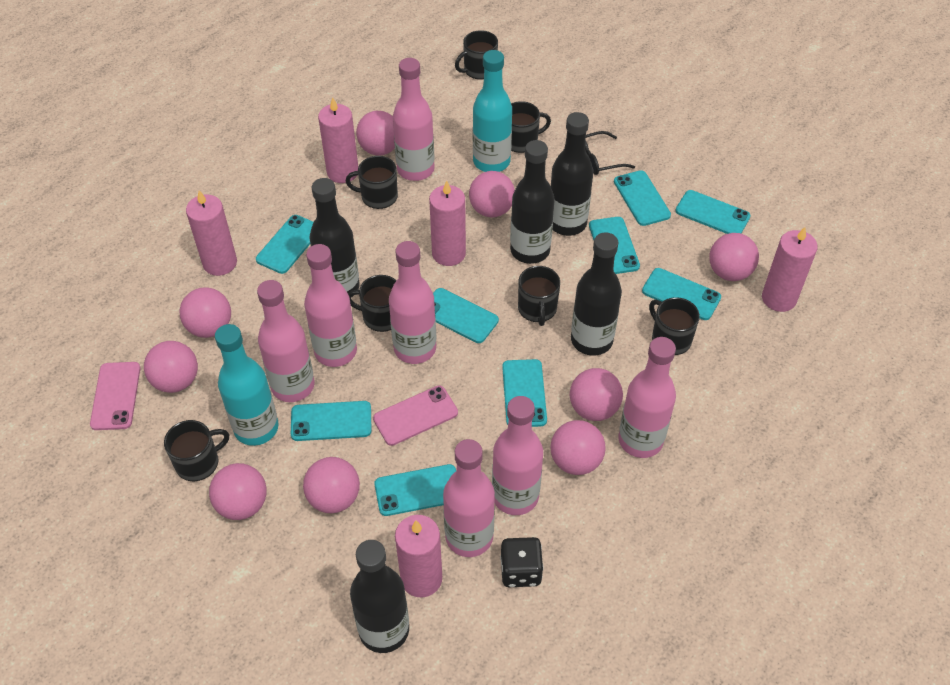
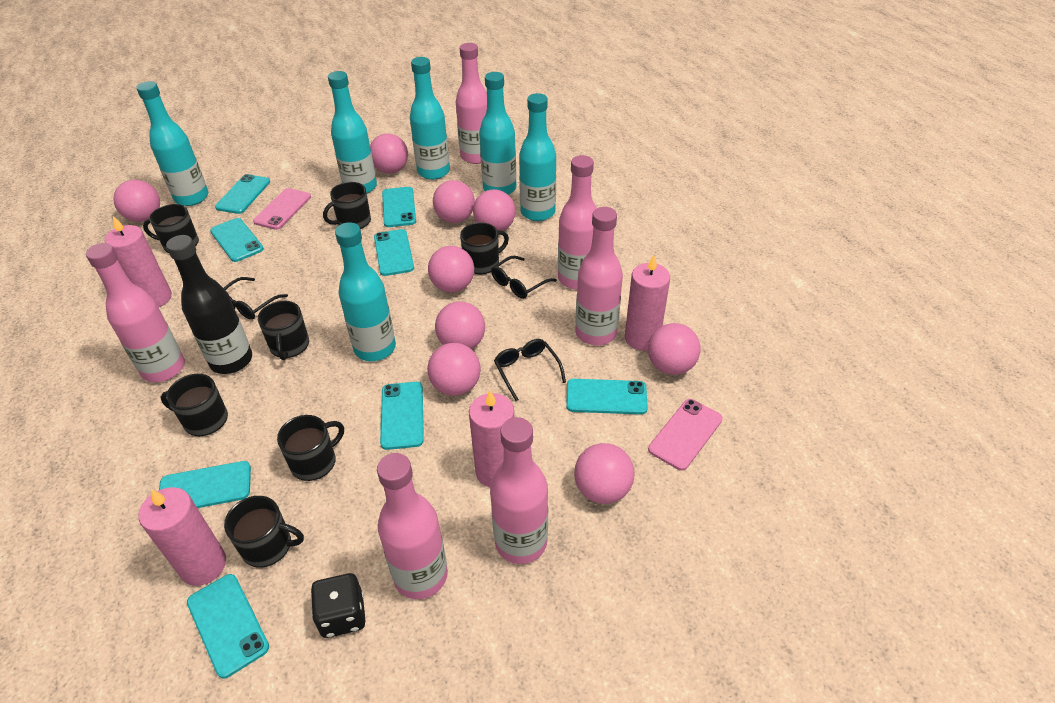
black bottle: [309,178,360,297] [350,540,409,653] [510,140,555,264] [551,112,593,236] [571,232,622,356] = 5 -> [166,235,252,374] = 1
black glasses: [585,131,635,175] = 1 -> [224,277,288,320] [491,256,557,299] [494,339,566,401] = 3
pink bottle: [257,280,314,402] [304,244,357,367] [389,241,436,364] [393,58,435,181] [443,439,495,557] [492,396,543,515] [618,337,676,458] = 7 -> [86,243,185,382] [377,453,448,599] [456,43,487,164] [490,417,548,564] [558,155,597,290] [575,207,623,345] = 6
pink candle: [186,191,237,276] [318,97,358,183] [395,515,442,597] [429,181,466,266] [762,227,818,312] = 5 -> [105,216,172,307] [139,487,226,586] [469,390,514,488] [625,255,670,351] = 4
turquoise bottle: [215,324,279,446] [473,50,512,172] = 2 -> [136,81,208,206] [328,71,377,193] [335,222,396,361] [410,57,450,180] [479,72,517,195] [519,93,556,221] = 6
turquoise phone: [256,215,313,274] [291,401,372,441] [375,464,456,516] [433,288,499,343] [502,359,547,427] [589,217,640,274] [614,170,671,226] [642,268,721,320] [675,190,751,234] = 9 -> [159,461,251,508] [187,574,269,679] [210,218,264,262] [215,174,270,214] [374,229,414,276] [380,382,424,450] [382,187,416,227] [566,379,648,415] = 8

